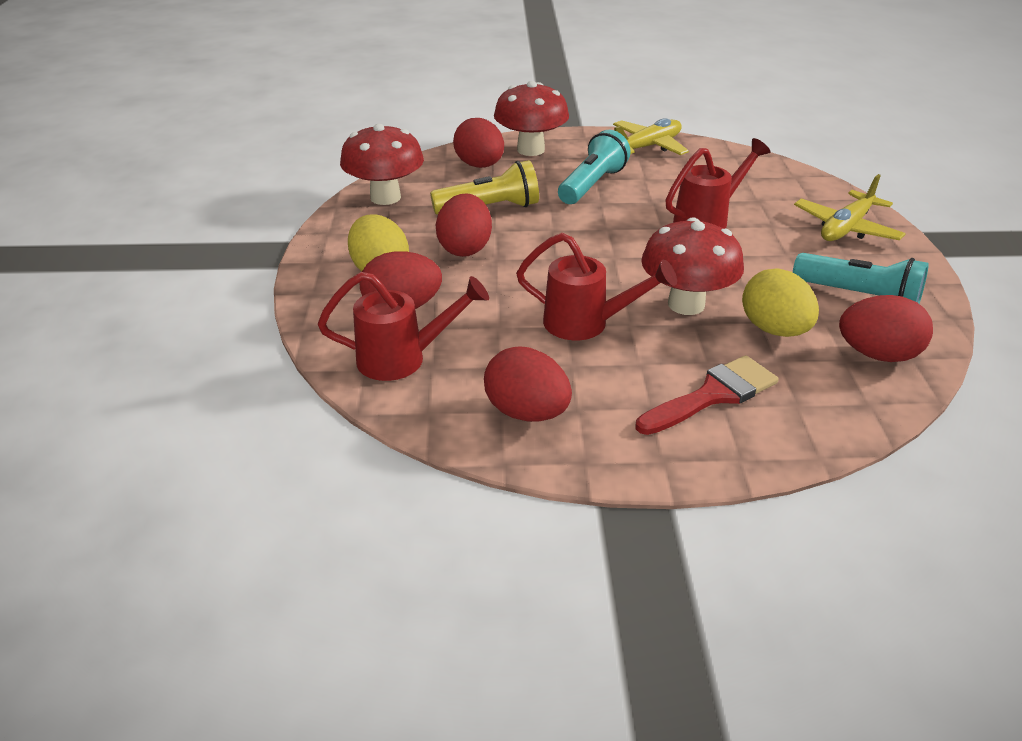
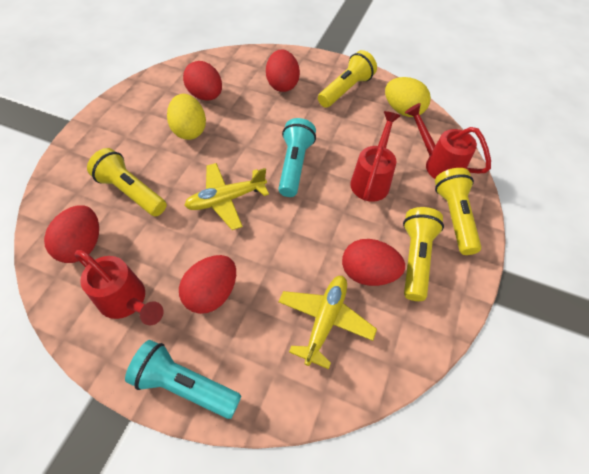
red brush: [636,355,779,435] = 1 -> none = 0
red mushroom: [340,124,424,205] [494,81,569,156] [641,217,744,315] = 3 -> none = 0
yellow flashlight: [430,160,539,215] = 1 -> [87,148,167,216] [318,50,377,108] [403,207,444,301] [435,168,481,255] = 4

